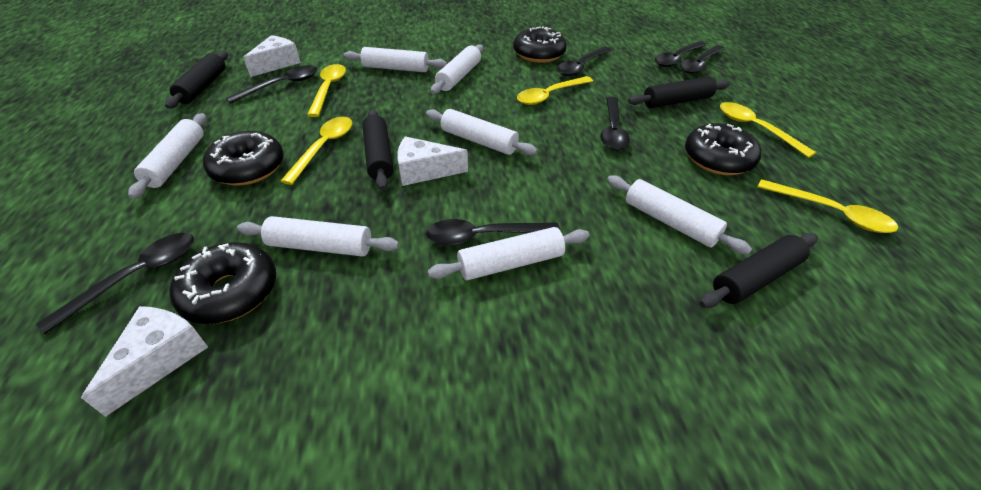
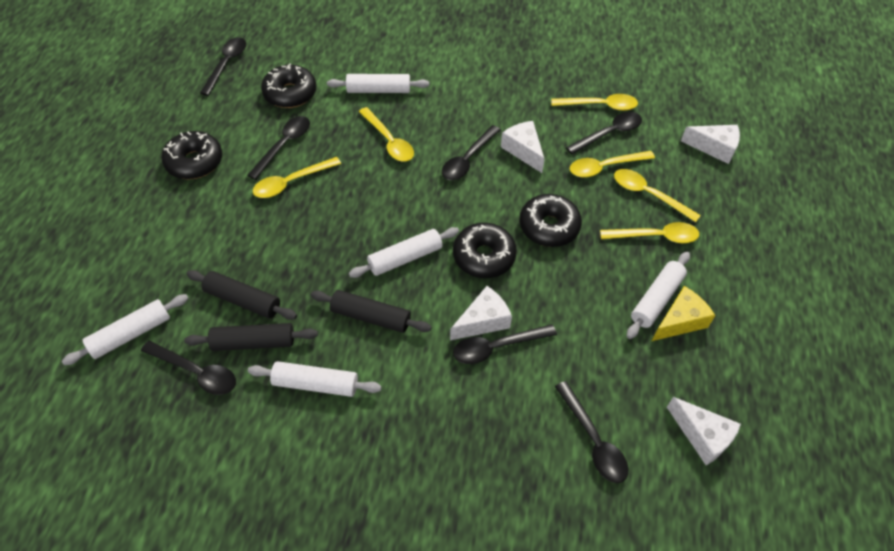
black rolling pin: [165,51,228,109] [362,110,393,190] [628,77,730,108] [699,233,818,308] = 4 -> [184,323,318,351] [186,270,297,320] [311,290,432,333] = 3
white cheese: [81,306,208,417] [243,35,301,77] [397,136,468,186] = 3 -> [450,286,512,340] [501,121,545,173] [667,397,741,465] [681,125,740,164] = 4
white rolling pin: [128,113,206,199] [237,216,399,257] [344,47,447,72] [426,109,537,155] [428,227,590,280] [431,44,483,94] [607,175,752,254] = 7 -> [62,294,189,365] [248,361,382,397] [327,74,429,93] [349,227,459,278] [627,252,690,339] = 5
yellow cheese: none = 0 -> [652,286,715,341] = 1
yellow spoon: [281,117,352,185] [307,64,346,117] [517,76,593,105] [720,102,816,158] [758,179,898,233] = 5 -> [253,157,341,198] [359,107,414,162] [551,94,638,111] [570,151,655,178] [600,222,699,243] [614,169,701,222] = 6

